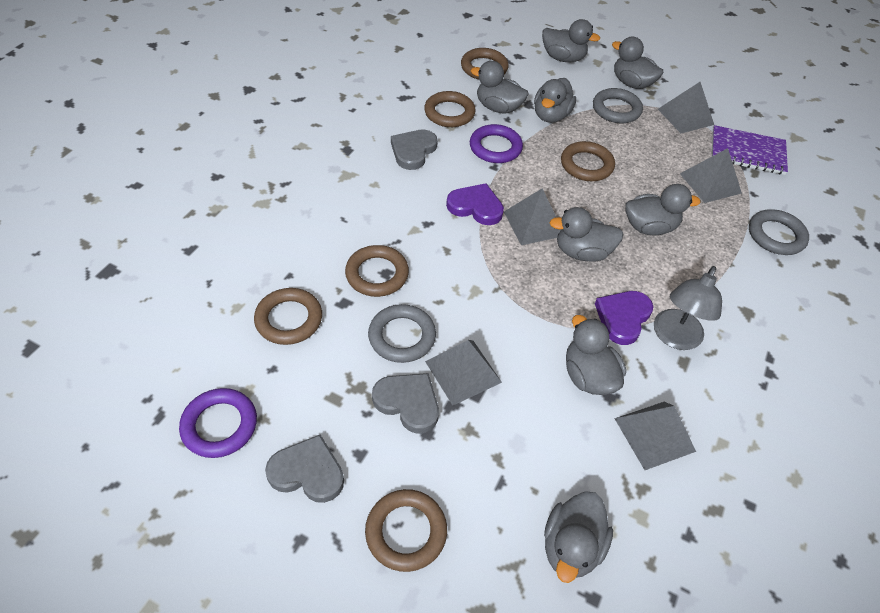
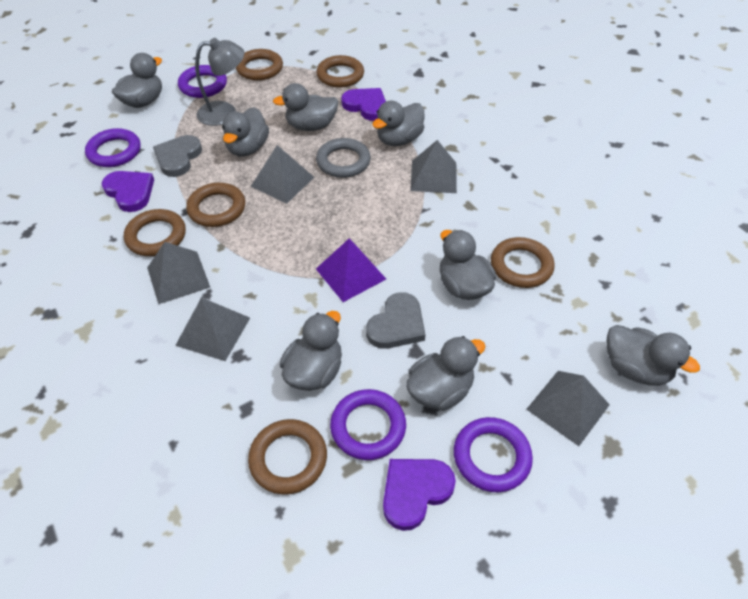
grey heart: [265,434,344,503] [372,373,439,433] [391,130,438,170] = 3 -> [153,135,202,177] [366,292,425,349] = 2
grey ring: [368,304,436,363] [593,88,643,123] [749,209,809,255] = 3 -> [316,138,371,178] = 1
purple heart: [446,183,504,225] [595,291,653,345] = 2 -> [101,171,154,212] [341,88,386,121] [383,459,456,531] = 3
purple notebook: [712,125,788,175] = 1 -> none = 0
purple pyramid: none = 0 -> [316,239,386,302] = 1
purple ring: [179,388,257,458] [470,124,523,163] = 2 -> [85,128,141,167] [178,65,227,98] [330,389,406,460] [454,417,533,492] = 4

